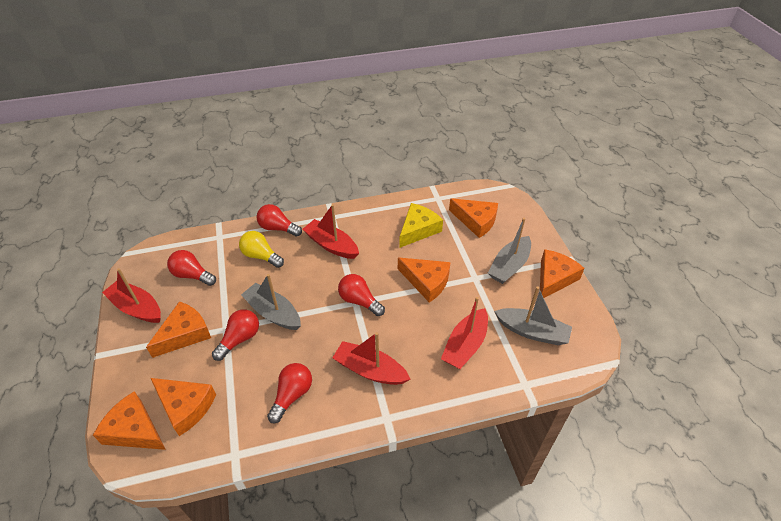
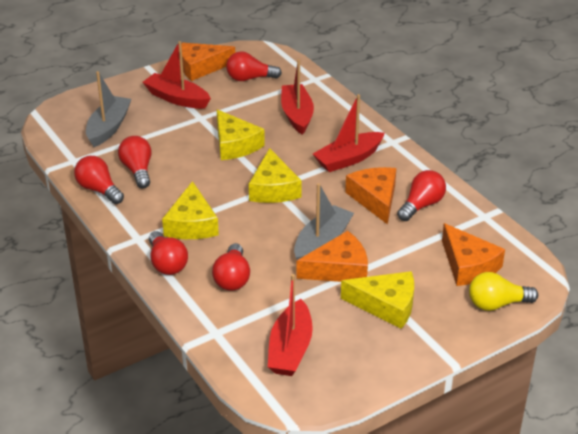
grey boat: [241,274,301,330] [488,218,531,284] [494,287,572,345] = 3 -> [86,71,132,147] [294,183,354,260] = 2
orange cheese: [93,391,166,450] [146,301,211,358] [151,378,216,436] [398,258,451,302] [449,198,498,238] [540,249,585,298] = 6 -> [181,42,235,81] [296,231,368,282] [345,167,396,225] [442,223,505,286] = 4
red light bulb: [167,250,216,286] [212,309,259,361] [257,204,302,237] [267,363,312,423] [338,274,385,316] = 5 -> [74,156,124,204] [118,136,151,188] [149,231,188,275] [212,243,250,291] [226,51,282,81] [397,170,446,221] = 6
yellow cheese: [399,203,443,248] = 1 -> [162,181,219,239] [217,109,265,160] [249,148,302,203] [341,271,414,329] = 4

